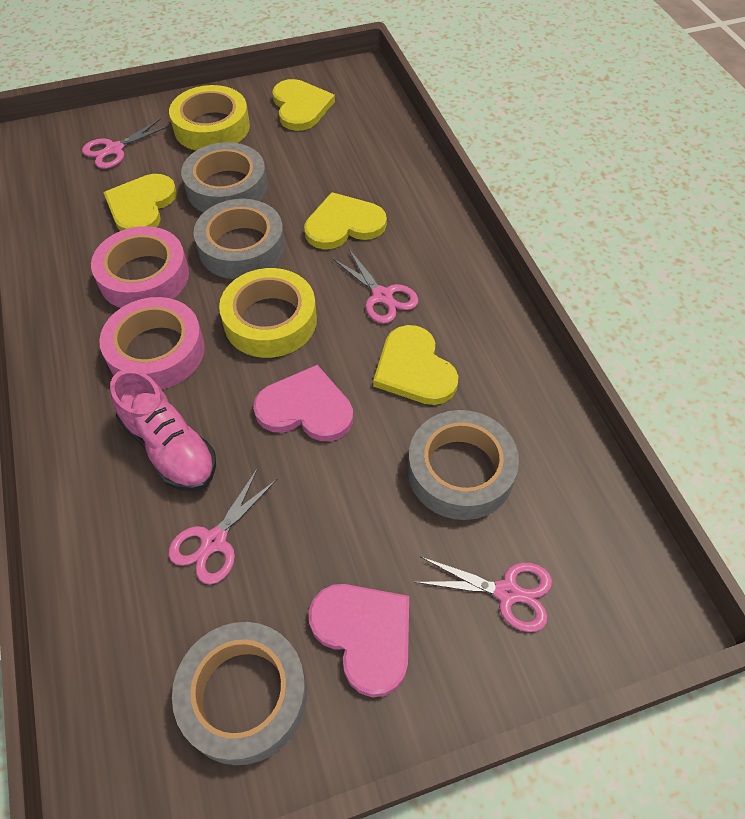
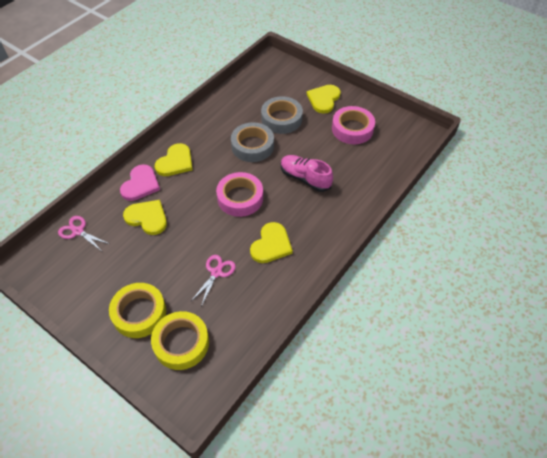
grey tape: [172,622,307,765] [181,142,268,212] [193,199,285,279] [408,410,519,520] = 4 -> [231,122,274,162] [261,96,303,134] = 2
pink heart: [253,365,353,441] [309,584,409,697] = 2 -> [120,164,160,201] = 1
pink scissors: [82,118,170,169] [168,468,277,584] [332,249,418,324] [414,557,552,632] = 4 -> [58,216,109,250] [190,255,236,306] = 2

